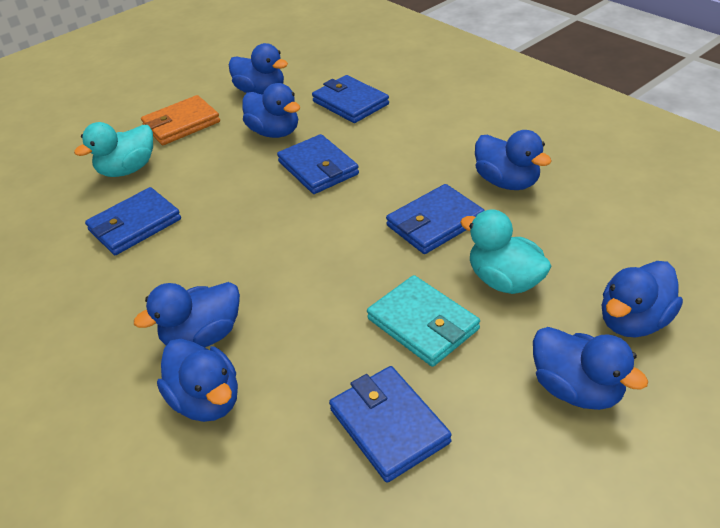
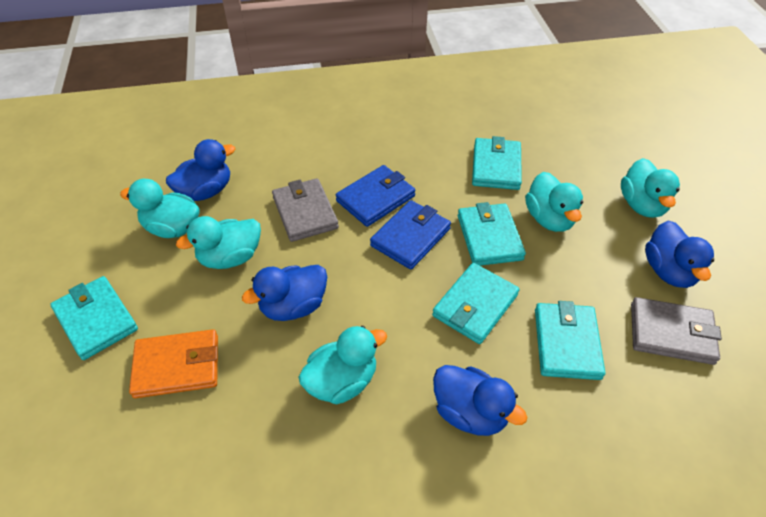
blue duck: [134,282,240,347] [157,339,238,422] [229,43,288,95] [242,83,300,138] [475,130,551,190] [533,327,648,410] [602,261,683,337] = 7 -> [166,139,235,201] [242,265,327,321] [433,365,527,436] [645,220,714,288] = 4
blue wallet: [85,187,181,255] [277,134,359,194] [312,75,389,123] [329,366,452,483] [386,184,485,254] = 5 -> [336,165,416,227] [370,200,451,270] = 2
grey wallet: none = 0 -> [272,178,339,242] [631,297,722,365] = 2
turquoise duck: [74,122,153,177] [460,209,552,294] = 2 -> [120,179,199,238] [176,216,261,269] [299,326,387,404] [525,172,583,232] [621,158,680,218] = 5
turquoise wallet: [367,275,480,367] = 1 -> [50,276,138,360] [432,263,520,344] [458,202,526,266] [472,136,522,190] [535,301,606,380] = 5

